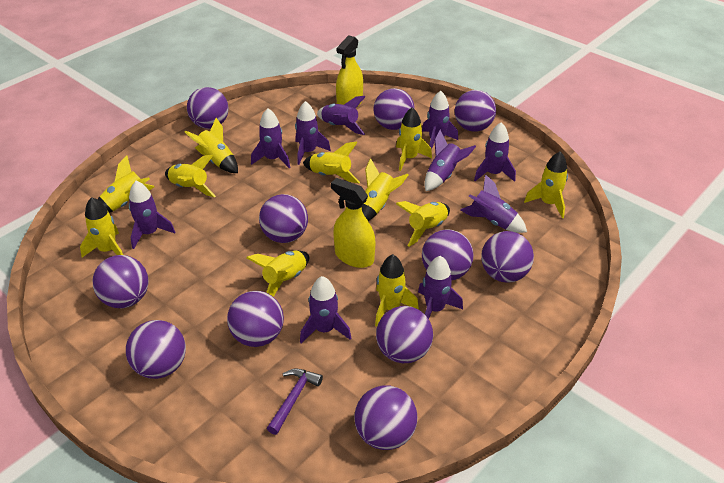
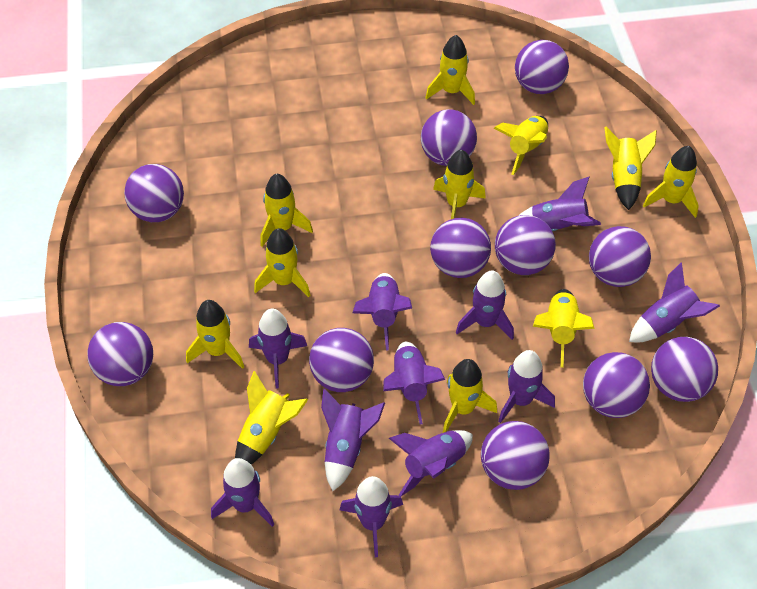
purple hammer: [267,369,323,435] = 1 -> none = 0
purple rocket: [129,181,175,249] [251,108,290,168] [295,101,331,165] [300,276,351,343] [317,96,366,135] [418,256,463,319] [422,91,458,150] [424,130,476,191] [460,174,527,233] [474,122,516,182] = 10 -> [211,458,274,527] [249,309,307,389] [321,389,385,491] [340,476,403,557] [353,273,412,351] [383,342,445,424] [389,430,473,496] [456,270,514,340] [498,350,555,423] [518,176,601,231] [629,263,720,342] = 11
yellow spray bottle: [331,178,375,268] [336,35,363,107] = 2 -> none = 0

